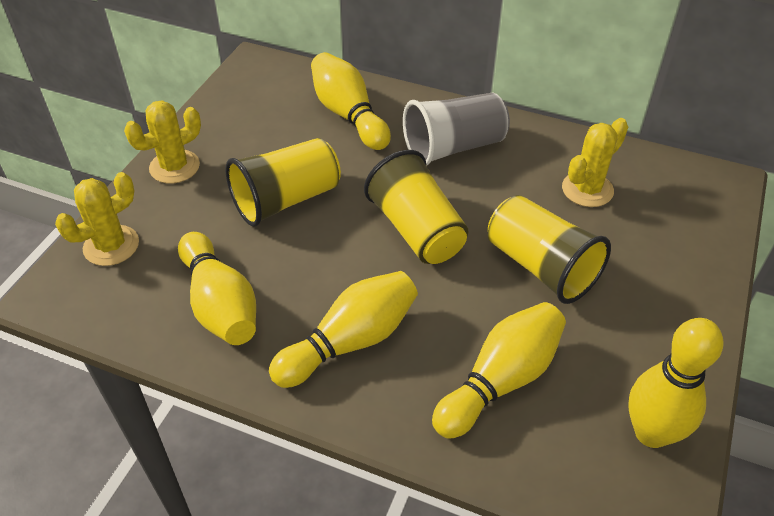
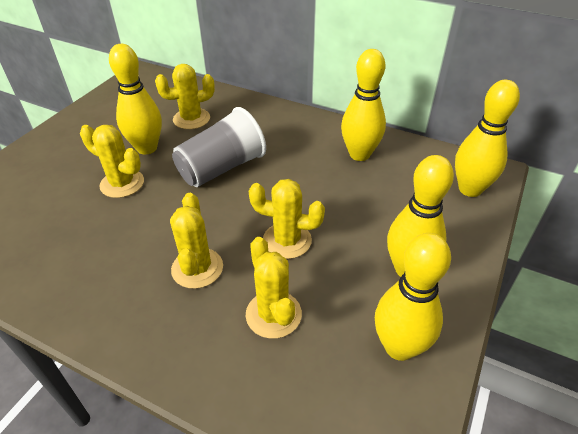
yellow cactus: [55,172,139,266] [124,100,201,183] [562,118,628,207] = 3 -> [80,125,144,198] [155,64,215,129] [170,193,223,289] [246,237,302,339] [249,179,325,259] = 5
yellow cup: [225,138,341,227] [364,150,469,264] [488,195,611,304] = 3 -> none = 0

